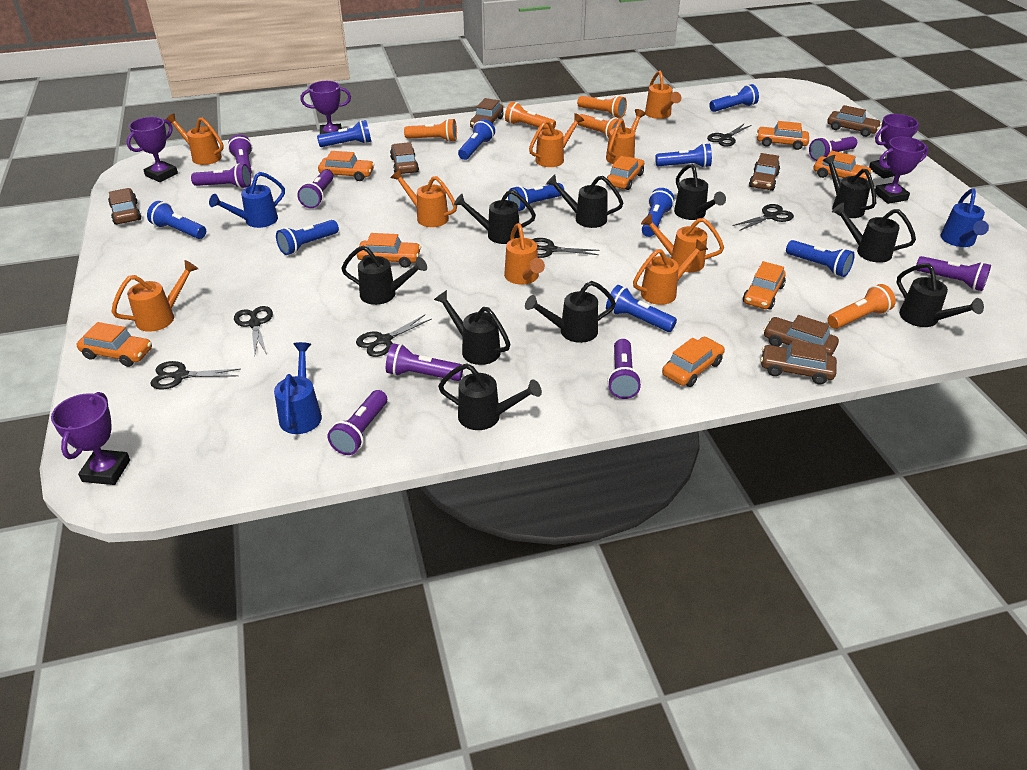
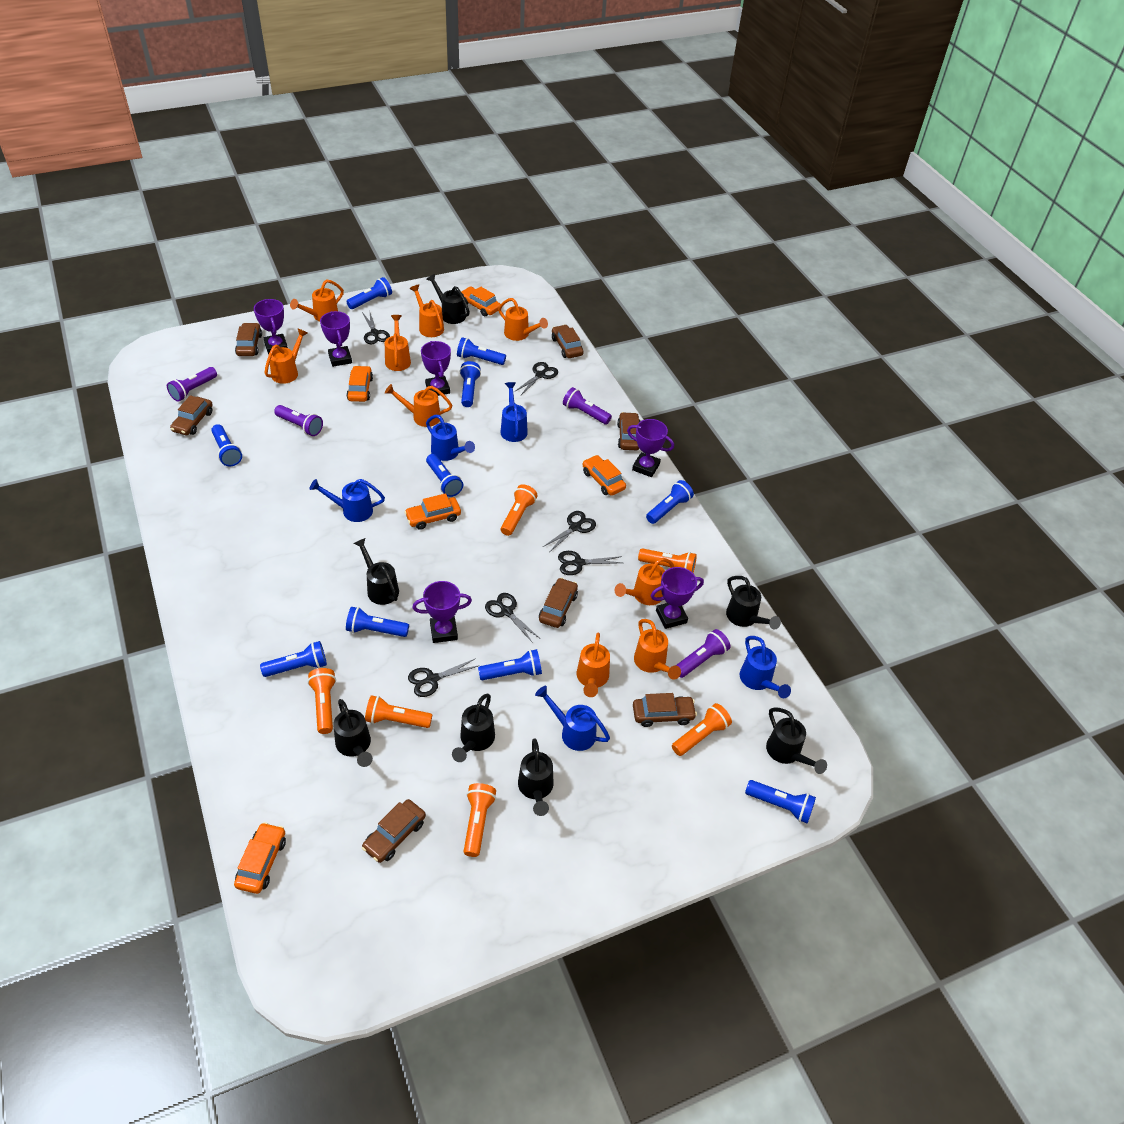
black watering can: [341,246,427,305] [434,290,510,365] [438,363,542,430] [454,190,536,244] [525,281,616,343] [546,174,623,228] [674,164,726,220] [822,155,876,218] [832,203,916,263] [897,263,984,327] = 10 -> [333,699,373,767] [354,538,399,605] [427,274,470,324] [452,694,495,762] [518,738,553,816] [726,576,781,630] [766,707,827,774] = 7
blue watering can: [209,172,285,228] [274,342,322,434] [940,189,989,247] = 3 -> [309,479,385,522] [426,415,475,461] [501,382,528,442] [535,686,610,751] [740,636,791,698] = 5
orange car: [77,322,152,367] [318,151,374,181] [357,233,421,268] [606,156,644,190] [662,337,725,387] [743,261,786,310] [757,121,809,150] [814,150,873,180] = 8 -> [234,822,286,894] [346,366,373,402] [404,493,461,530] [461,286,500,316] [583,455,626,496] = 5
orange flashlight: [404,118,457,142] [505,101,556,129] [577,95,627,118] [578,114,622,140] [827,284,896,329] = 5 -> [308,668,336,734] [365,695,432,728] [464,783,496,857] [501,484,538,536] [638,548,697,573] [672,703,732,756] = 6
purple flashlight: [191,163,251,189] [228,135,252,174] [297,170,333,208] [328,390,387,455] [386,343,463,381] [607,339,641,399] [809,137,857,161] [916,256,991,291] = 8 -> [167,367,217,402] [274,405,323,436] [563,387,612,424] [676,629,731,678] = 4
purple trophy: [51,392,130,485] [127,117,178,182] [300,81,351,134] [869,114,919,179] [875,137,929,204] = 5 -> [254,299,288,354] [320,311,352,367] [412,581,472,643] [421,341,451,396] [627,419,674,477] [651,567,704,629] = 6

